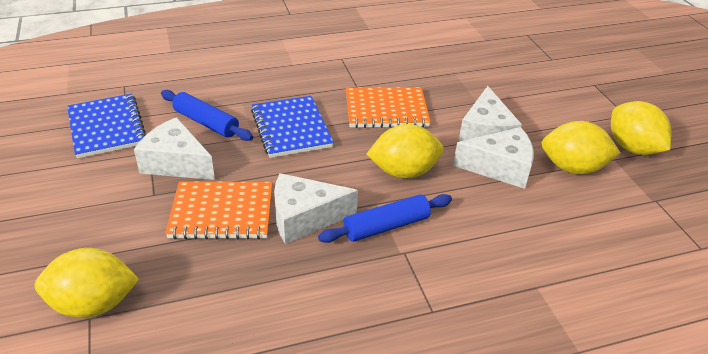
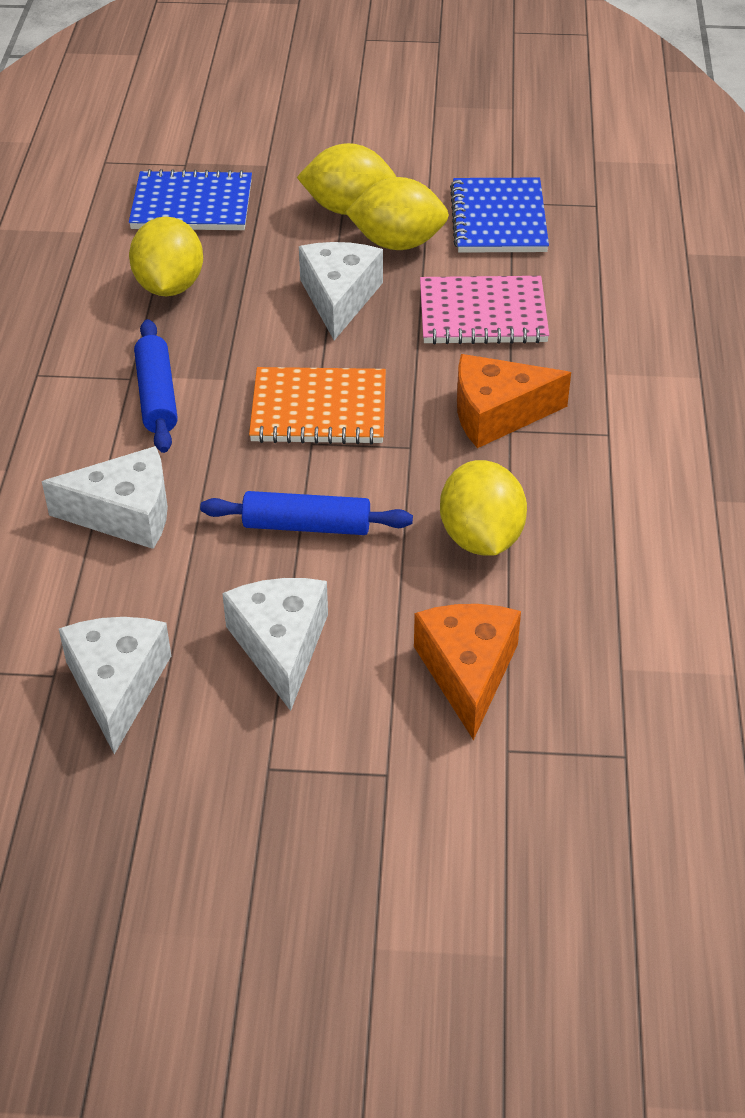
orange cheese: none = 0 -> [414,604,521,740] [457,354,571,448] = 2
orange notebook: [165,181,272,240] [346,87,431,128] = 2 -> [249,367,386,445] = 1
pink notebook: none = 0 -> [420,276,549,345] = 1

